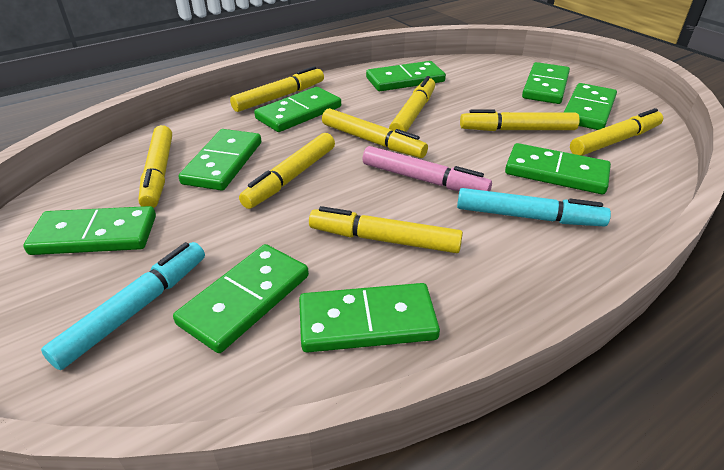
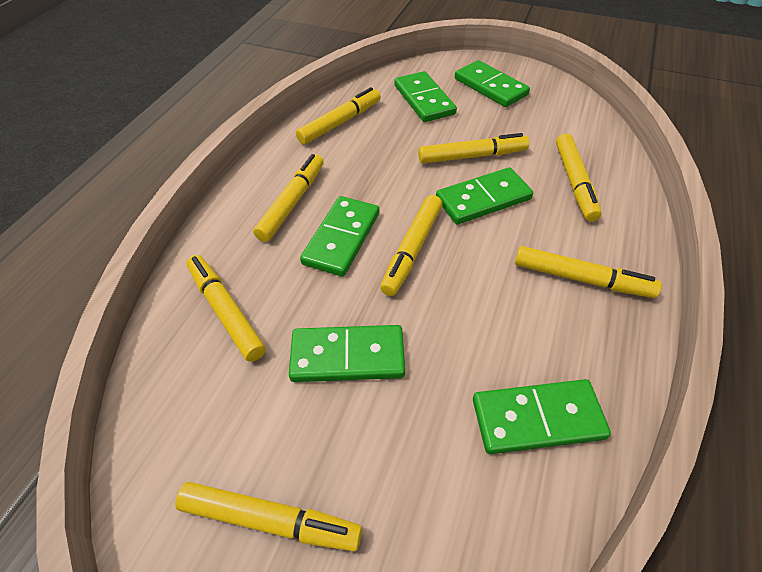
green domino: [23,206,156,255] [173,244,309,353] [178,129,261,191] [254,87,341,132] [299,283,440,353] [366,61,446,91] [505,143,611,194] [522,62,570,104] [563,83,617,130] = 9 -> [289,325,405,382] [300,196,379,277] [394,71,457,122] [436,167,533,225] [455,60,530,107] [473,379,611,454] = 6
pink marker: [363,146,492,191] = 1 -> none = 0
turquoise marker: [41,242,205,370] [457,188,611,226] = 2 -> none = 0

